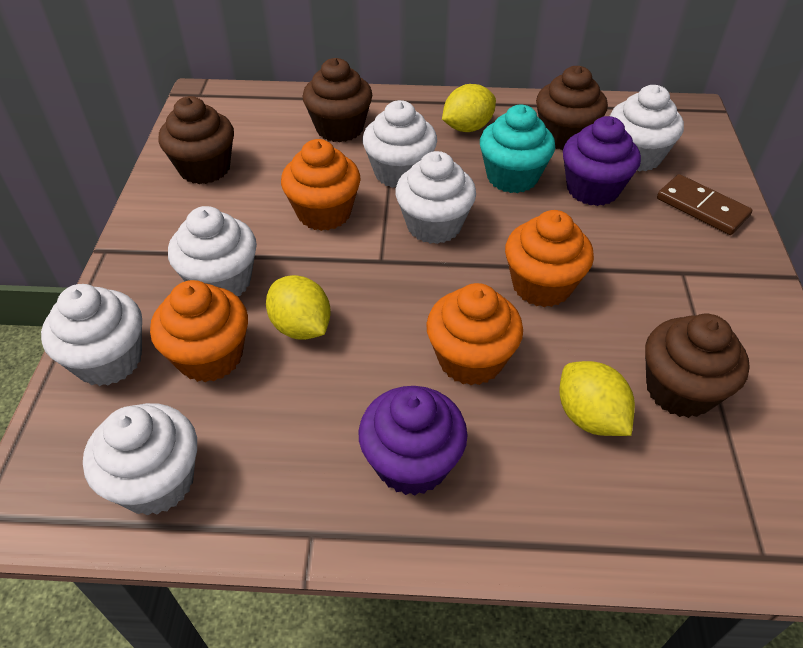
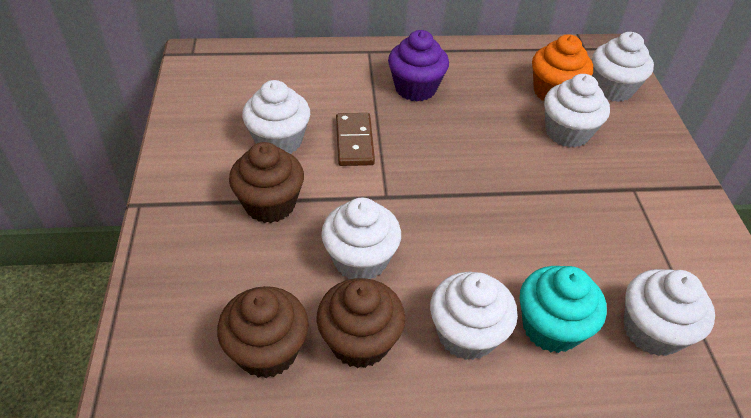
brown cupcake: [159,96,234,184] [303,58,372,142] [536,66,608,150] [645,314,750,418] = 4 -> [217,286,309,378] [229,142,304,223] [316,278,405,368] = 3
orange cupcake: [150,280,248,382] [281,139,361,231] [426,283,523,385] [505,210,594,307] = 4 -> [532,34,593,101] = 1
purple cupcake: [359,386,468,495] [563,116,641,206] = 2 -> [388,30,449,101] = 1
yellow lemon: [266,275,331,340] [442,84,496,132] [559,361,635,436] = 3 -> none = 0

